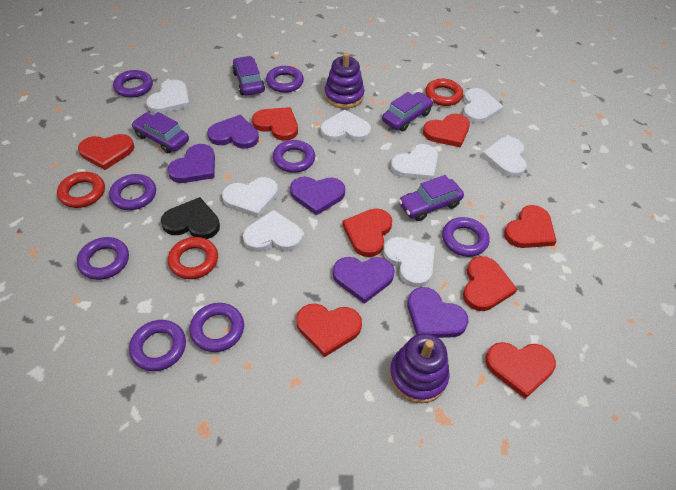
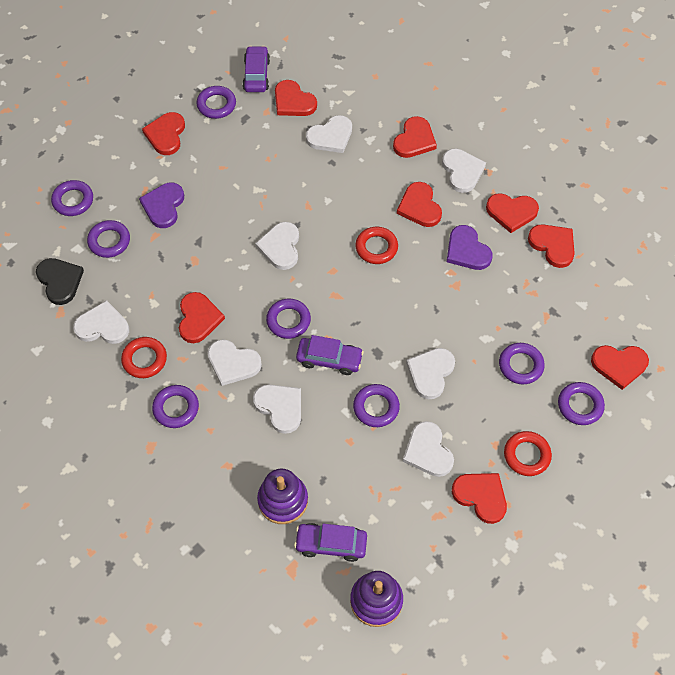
purple car: [131,112,189,153] [232,56,265,95] [382,92,433,131] [399,175,464,221] = 4 -> [242,46,270,92] [294,523,367,562] [296,335,364,375] = 3
purple heart: [167,144,215,183] [207,115,259,149] [290,177,345,216] [333,257,395,304] [408,287,468,338] = 5 -> [139,183,184,228] [447,225,492,270] = 2
red heart: [78,134,134,170] [252,107,298,141] [296,304,362,357] [342,208,392,257] [423,114,470,148] [463,256,517,311] [485,342,556,399] [504,205,556,248] = 8 -> [142,112,185,155] [179,292,225,343] [275,80,317,116] [393,116,437,158] [397,182,442,227] [452,473,507,524] [486,193,539,233] [528,224,575,268] [591,345,649,390] = 9

